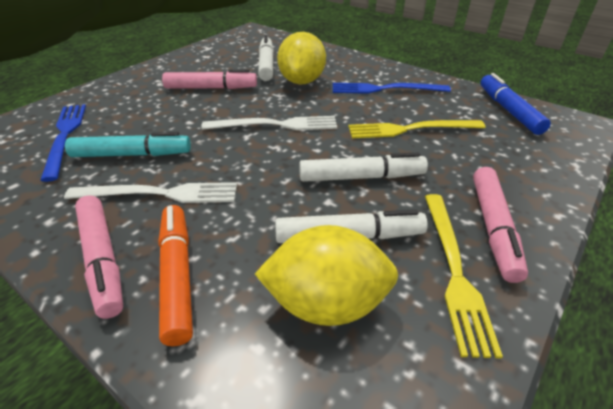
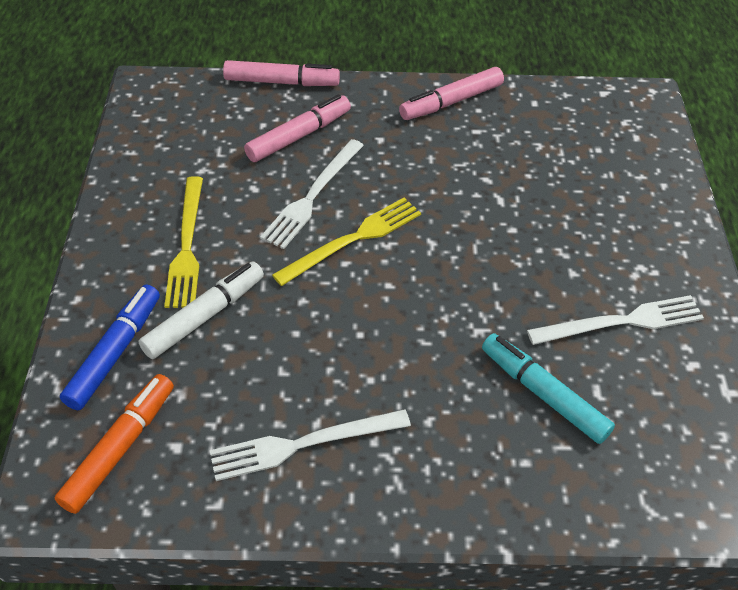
blue fork: [40,104,86,182] [333,83,451,94] = 2 -> none = 0
white fork: [64,182,237,203] [201,116,337,130] = 2 -> [210,409,411,481] [260,139,364,249] [527,295,704,345] = 3
white marker: [258,35,274,81] [275,210,428,243] [299,152,428,182] = 3 -> [139,261,264,359] = 1
yellow lemon: [255,225,398,326] [277,32,326,84] = 2 -> none = 0

